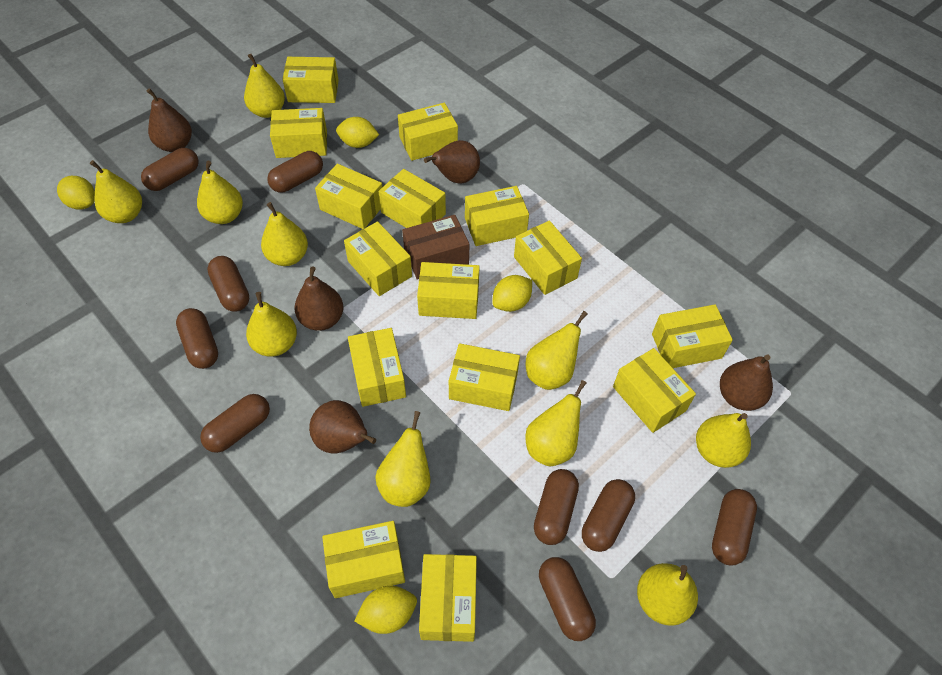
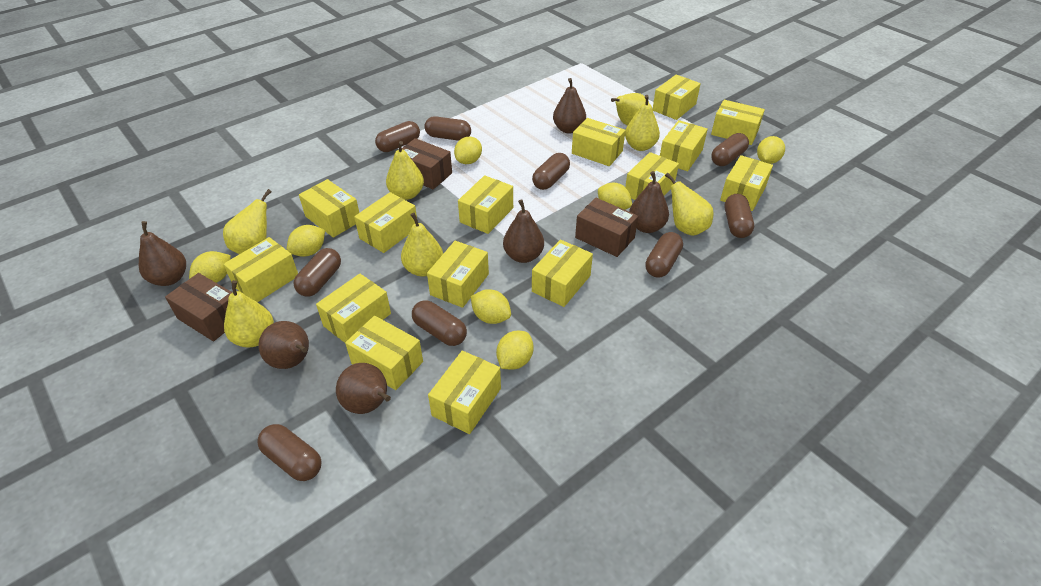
brown box: [402,215,469,280] = 1 -> [165,273,232,341] [402,138,452,189] [575,198,638,257] = 3
brown pear: [147,88,192,152] [294,266,343,331] [309,400,376,454] [424,140,480,184] [720,355,773,411] = 5 -> [139,221,186,286] [258,321,309,369] [336,363,391,414] [503,199,544,263] [553,78,586,134] [629,171,669,233] = 6
yellow lemon: [57,176,95,209] [336,117,379,148] [355,586,417,634] [492,275,532,312] = 4 -> [189,251,231,283] [287,225,325,257] [454,137,482,164] [471,289,511,324] [496,331,534,370] [598,183,632,210] [757,136,785,164] = 7
yellow pear: [90,160,142,223] [197,161,243,224] [244,54,285,118] [246,292,297,357] [261,202,308,266] [375,411,431,507] [525,380,586,466] [526,311,588,390] [637,563,698,626] [696,413,751,468] = 10 -> [223,189,271,254] [224,280,274,347] [386,141,424,200] [401,213,443,277] [611,93,649,126] [625,95,660,151] [665,173,714,236] = 7

